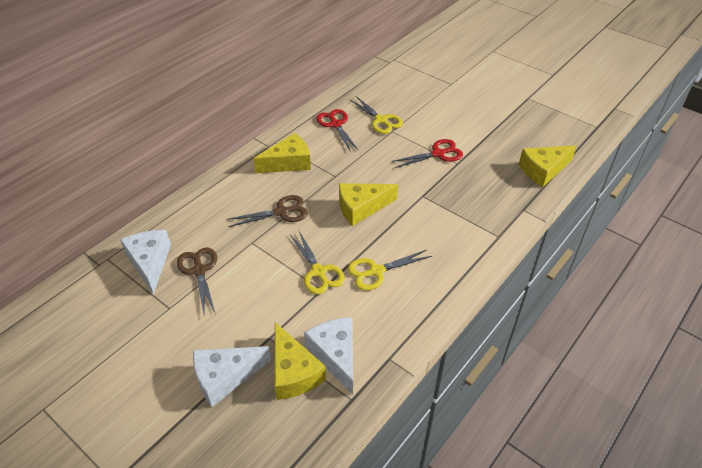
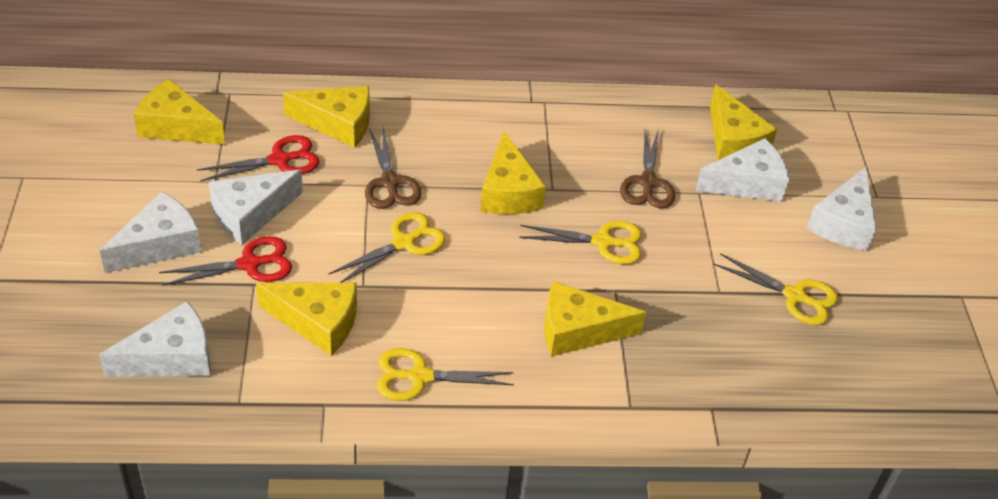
white cheese: [120,230,171,294] [193,346,271,407] [304,317,353,395] = 3 -> [99,301,211,377] [100,192,202,273] [208,170,303,244] [695,138,789,202] [807,167,876,251] = 5
yellow cheese: [253,133,311,173] [274,322,326,400] [339,183,398,226] [519,145,577,187] = 4 -> [134,79,225,145] [256,283,357,356] [283,86,370,148] [480,131,546,214] [544,281,646,356] [710,84,777,161] = 6
yellow scissors: [290,231,345,295] [348,250,432,291] [349,96,403,134] = 3 -> [329,212,446,283] [377,348,514,401] [519,221,642,264] [714,253,838,325] = 4

